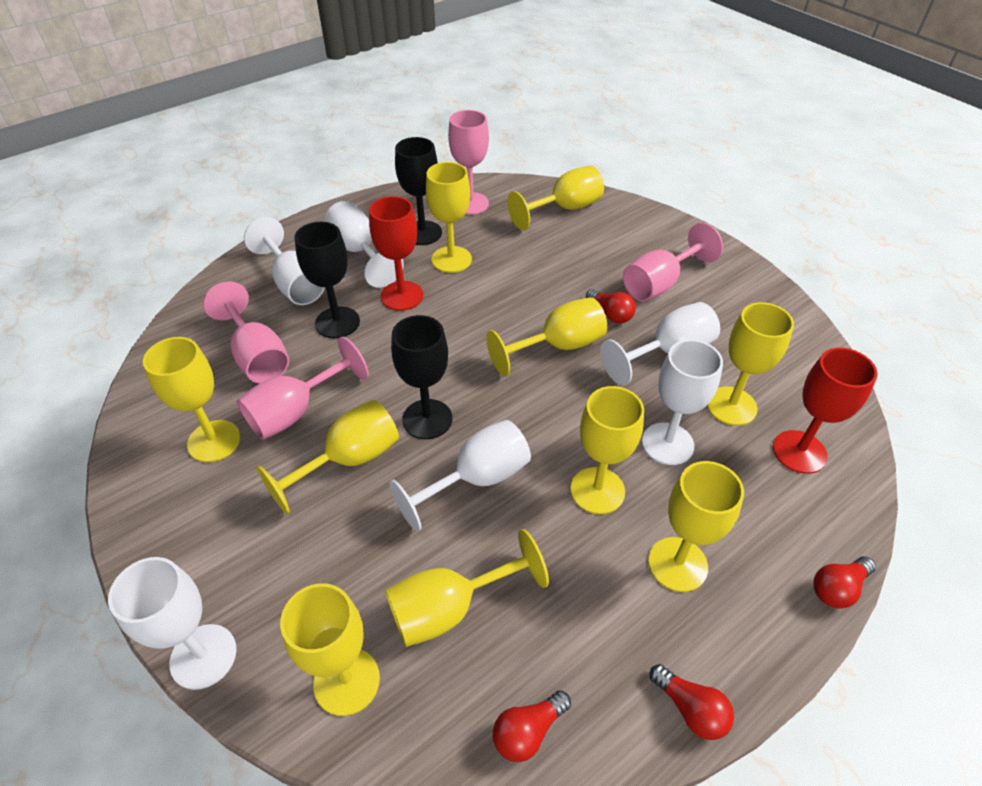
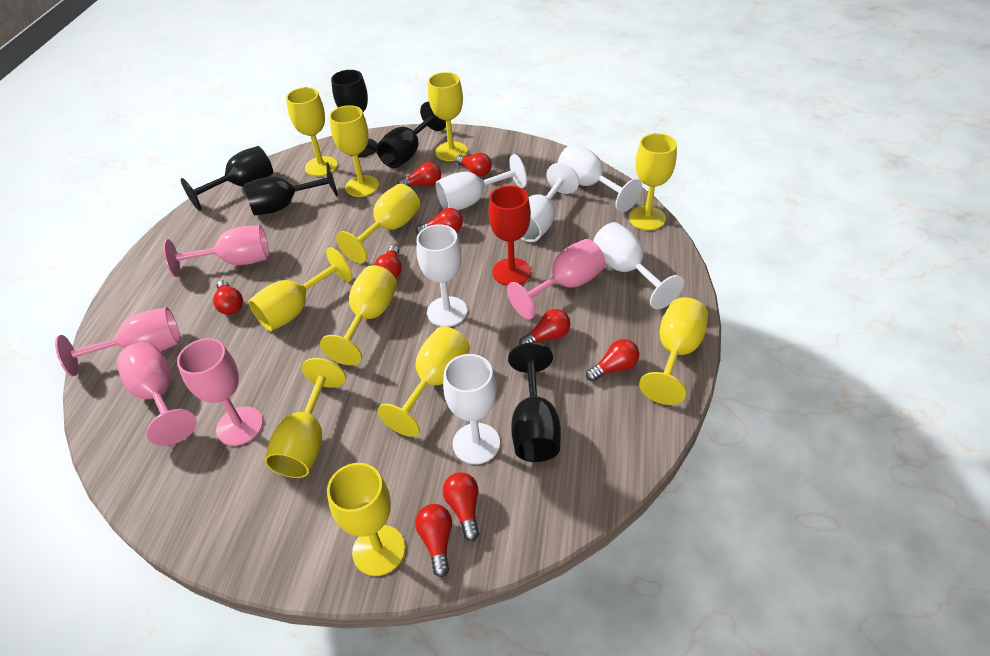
black goblet: [294,222,360,338] [391,315,452,439] [395,137,442,245] = 3 -> [180,146,273,211] [244,162,338,216] [331,70,377,157] [376,102,446,168] [508,343,561,462] = 5
pink goblet: [203,282,289,383] [237,337,369,440] [448,110,489,215] [623,223,723,302] = 4 -> [55,308,180,376] [117,342,197,446] [163,225,269,277] [177,338,263,446] [507,239,605,319] = 5
red goblet: [369,196,423,311] [773,348,878,474] = 2 -> [488,185,531,286] = 1
red light bulb: [493,690,571,762] [586,289,636,323] [650,664,734,740] [814,556,876,609] = 4 -> [213,280,243,315] [374,245,402,278] [397,162,441,186] [415,208,463,234] [415,504,452,577] [443,472,479,541] [456,153,492,177] [519,309,570,345] [586,339,639,382] = 9
yellow goblet: [143,337,241,462] [257,400,399,514] [280,583,380,716] [385,529,549,647] [426,162,472,273] [486,297,607,376] [507,166,604,230] [571,386,644,514] [648,461,744,592] [707,302,794,426] = 10 -> [248,247,353,331] [264,358,346,478] [286,87,338,176] [320,265,397,365] [327,463,405,576] [329,105,379,197] [336,184,420,263] [377,326,470,437] [428,72,467,161] [629,133,677,230] [639,297,708,405] = 11

